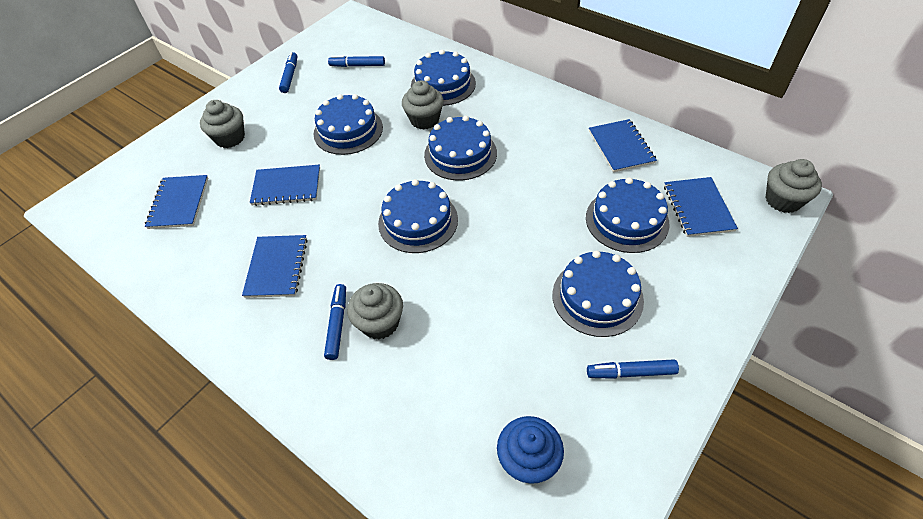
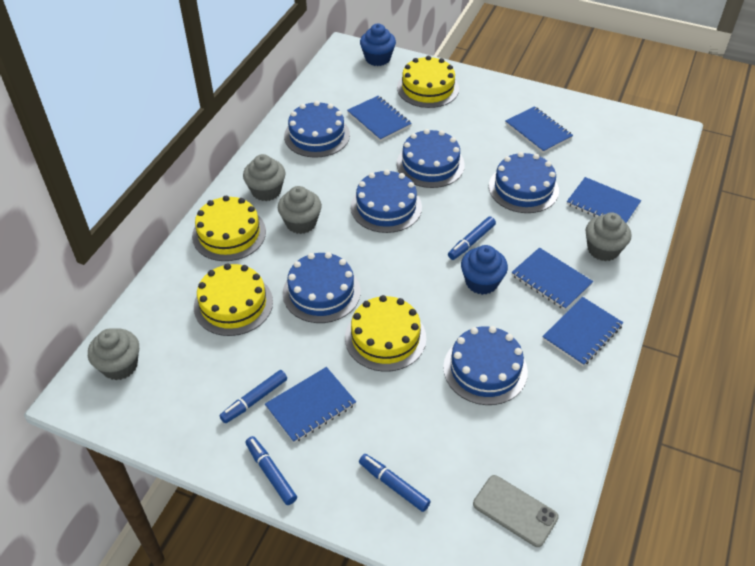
blue cupcake: [497,416,564,484] = 1 -> [360,24,396,66] [461,245,508,295] = 2
blue notebook: [145,175,208,229] [242,235,308,298] [250,165,320,206] [589,119,657,173] [664,177,738,237] = 5 -> [265,367,356,443] [347,96,412,141] [505,106,573,153] [511,247,593,310] [542,297,623,366] [567,177,641,223] = 6
grey phone: none = 0 -> [473,475,559,547] = 1
yellow cake: none = 0 -> [192,196,266,261] [194,263,273,336] [345,295,426,372] [397,56,459,108] = 4

